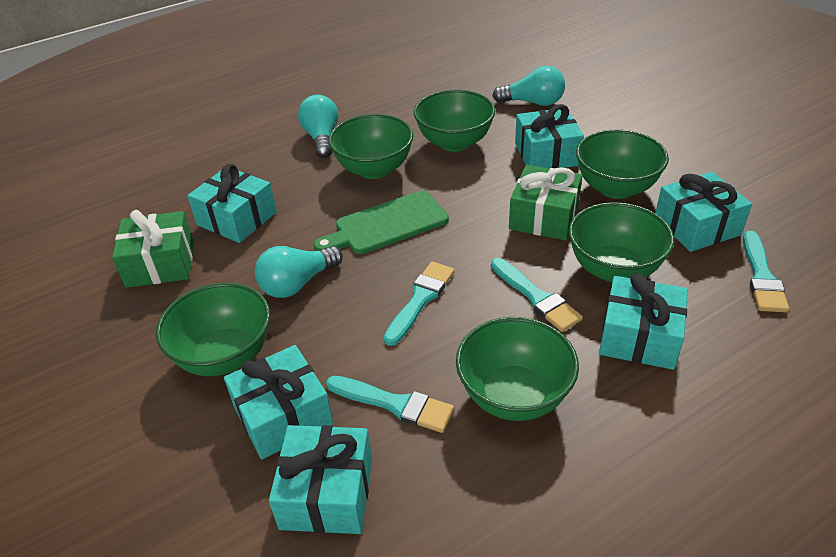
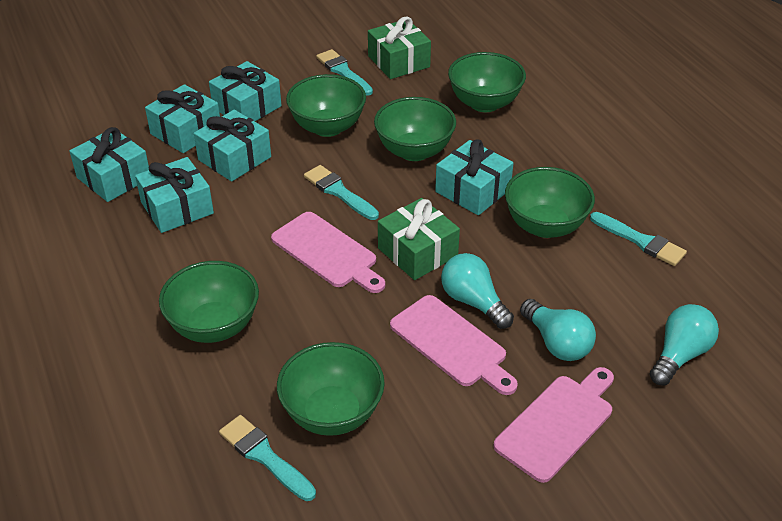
green cutting board: [314,191,449,254] = 1 -> none = 0
pink cutting board: none = 0 -> [271,212,385,293] [390,295,518,395] [493,367,614,483] = 3

